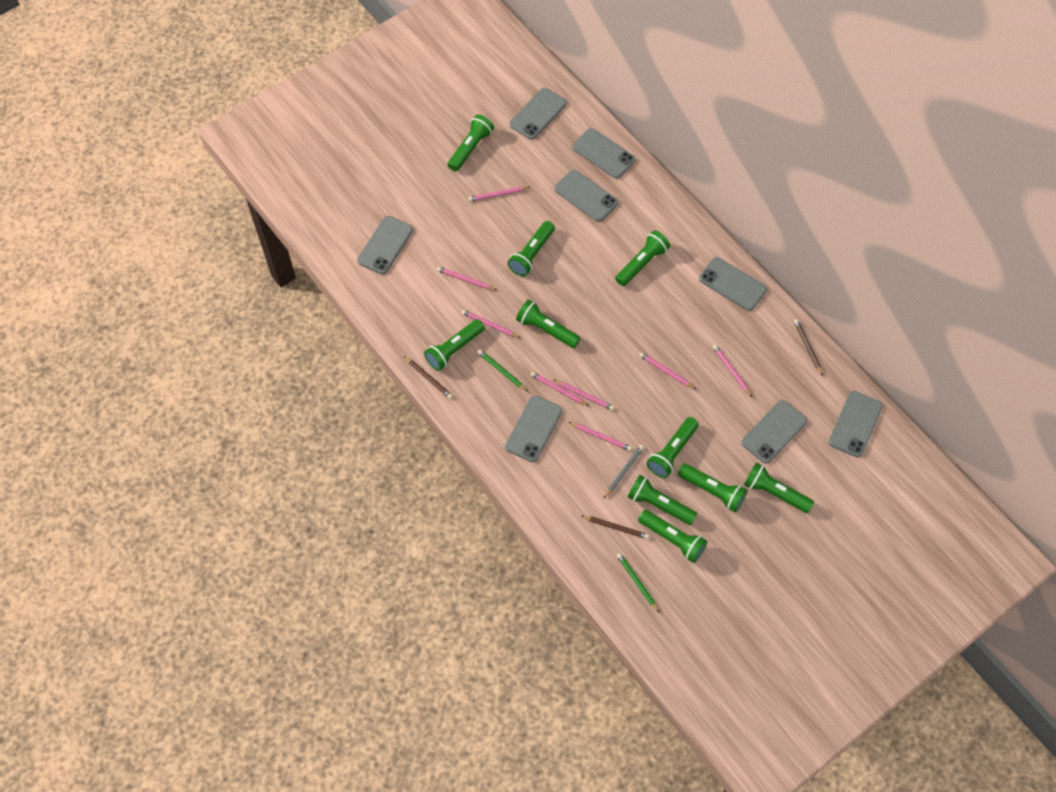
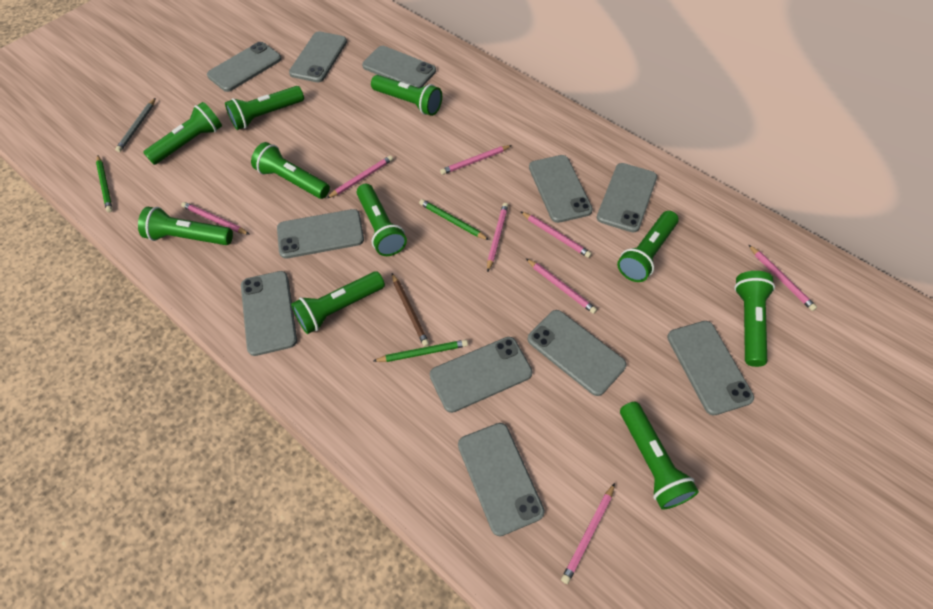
brown pencil: [404,356,453,399] [582,516,649,539] [794,319,823,376] = 3 -> [392,273,429,347] = 1
green pencil: [477,349,528,392] [617,553,659,612] = 2 -> [96,155,113,212] [373,340,468,362] [419,199,489,240] = 3
grey phone: [357,216,413,274] [505,395,562,462] [509,88,567,140] [554,170,618,222] [572,128,635,178] [699,257,767,311] [741,400,807,464] [829,391,883,457] = 8 -> [207,42,281,92] [241,271,297,356] [277,209,364,259] [289,31,347,82] [362,46,436,88] [430,337,532,413] [458,423,545,536] [528,310,627,396] [529,155,593,223] [597,163,657,233] [667,321,754,415] = 11

